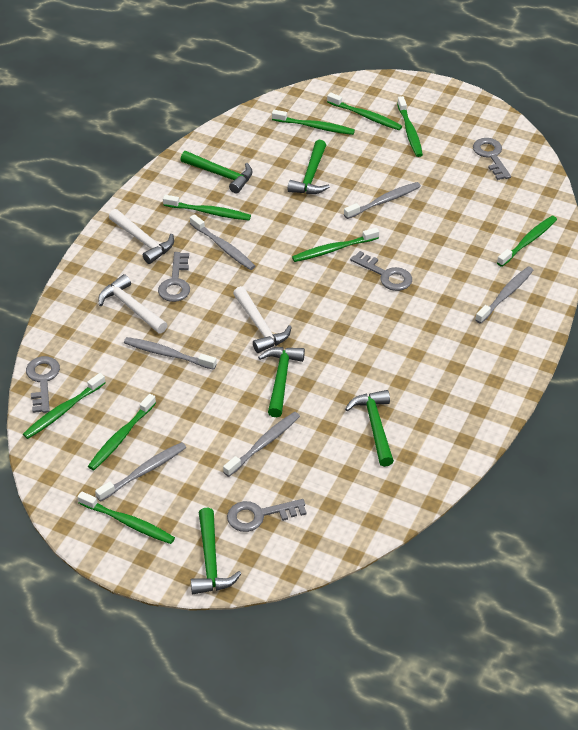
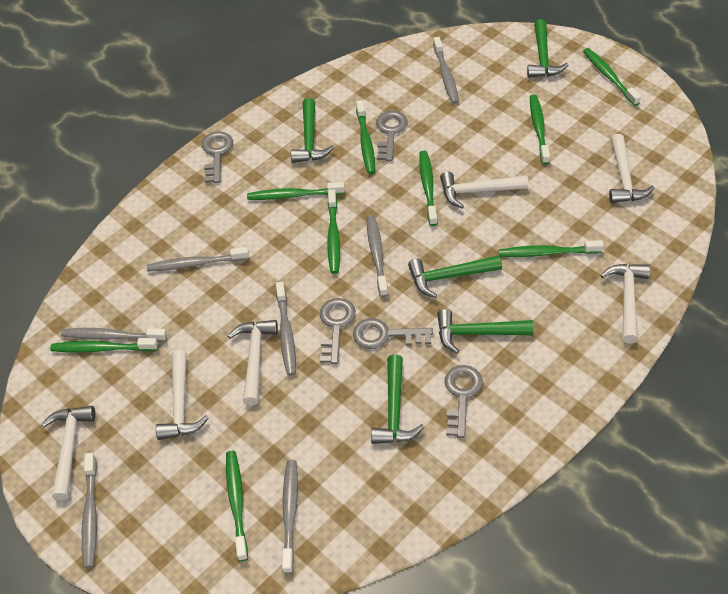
grey toothbrush: [95,442,186,502] [124,337,217,370] [190,214,255,270] [223,412,300,477] [344,182,421,219] [475,266,533,324] = 6 -> [61,328,167,342] [82,453,97,568] [147,247,249,272] [276,282,296,376] [282,460,298,574] [367,215,388,297] [433,37,459,104] = 7
white hammer: [98,274,168,334] [109,209,174,264] [233,286,292,353] = 3 -> [41,406,95,500] [156,350,209,440] [228,320,278,405] [440,172,528,209] [600,264,650,344] [609,134,654,203] = 6

